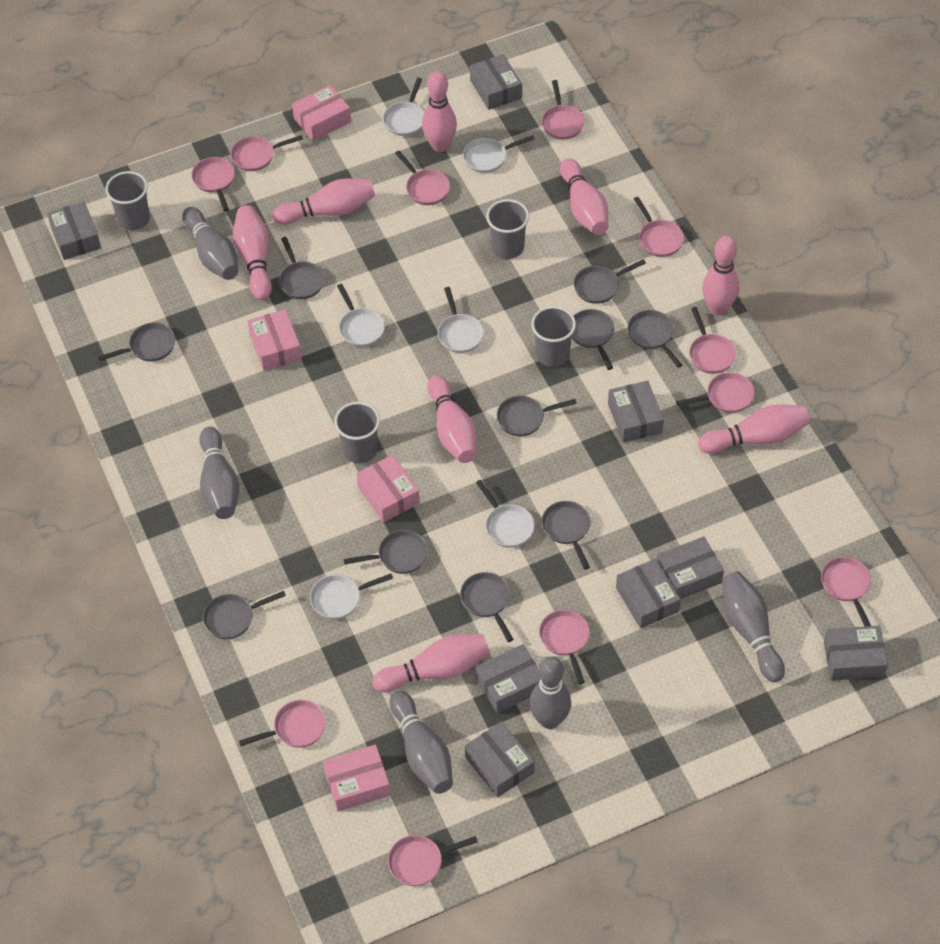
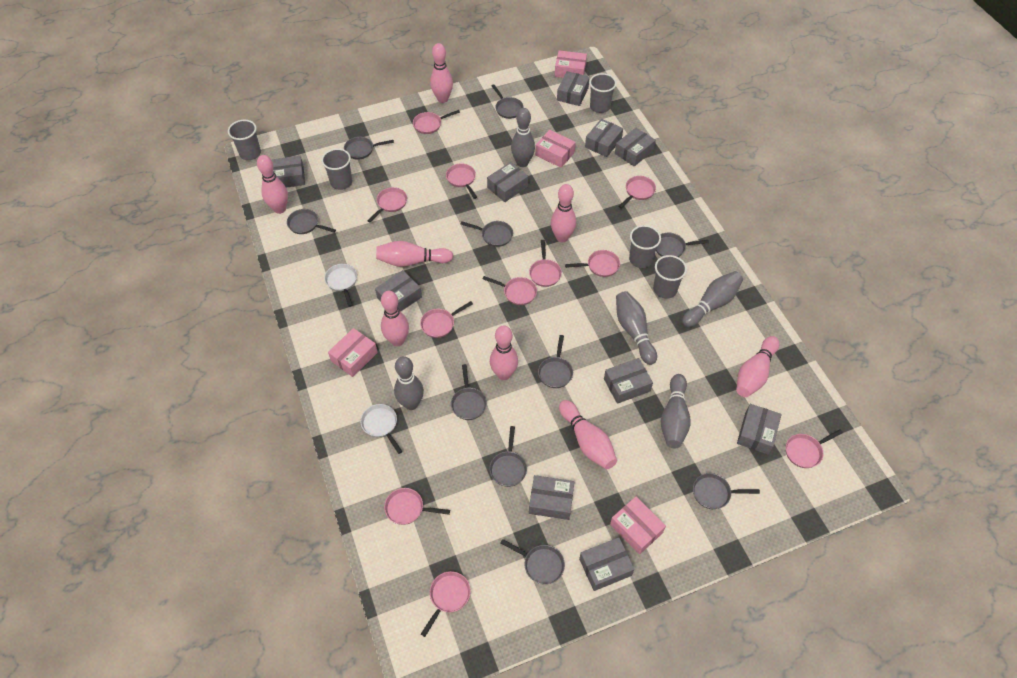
grey box: [47,201,101,260] [465,721,534,797] [470,54,522,110] [476,644,541,713] [608,381,664,443] [616,559,681,629] [657,536,724,599] [824,626,888,681] = 8 -> [271,156,305,188] [375,270,422,311] [487,162,529,202] [529,475,574,520] [557,71,590,106] [579,537,635,591] [585,119,623,157] [604,358,653,404] [615,128,656,166] [737,404,782,454] = 10
grey cup: [105,171,150,230] [334,402,380,463] [486,199,529,259] [531,306,576,367] = 4 -> [228,120,261,160] [321,148,352,190] [589,73,617,113] [629,225,661,268] [653,255,687,299] = 5
white pan: [310,574,393,619] [337,284,385,347] [383,78,424,136] [438,287,484,353] [463,135,535,173] [476,480,535,548] = 6 -> [324,264,357,307] [360,404,403,454] = 2

